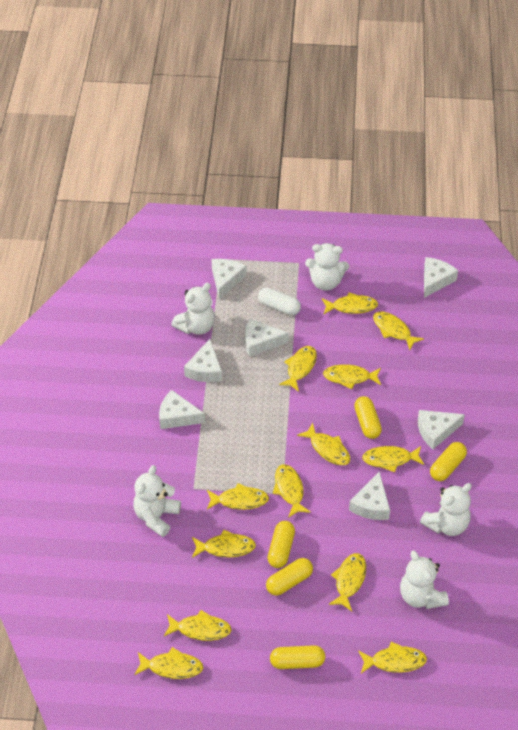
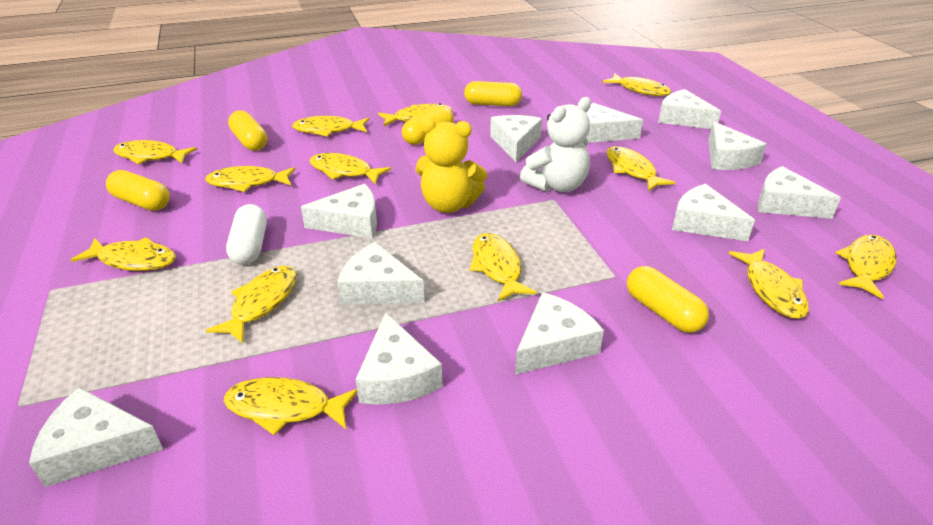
white cheese: [159,390,205,429] [184,339,222,382] [212,259,246,299] [245,318,289,357] [349,471,390,520] [418,410,465,449] [424,257,458,298] = 7 -> [29,387,163,487] [301,184,377,238] [337,242,425,305] [355,312,442,405] [490,115,542,162] [515,292,604,375] [586,103,643,143] [658,89,721,129] [672,184,755,241] [708,122,767,170] [758,166,841,219] = 11
white teddy bear: [133,465,181,537] [172,283,215,335] [305,243,349,291] [400,550,449,609] [420,483,472,536] = 5 -> [520,97,591,192] = 1
yellow teddy bear: none = 0 -> [415,118,487,213] = 1

